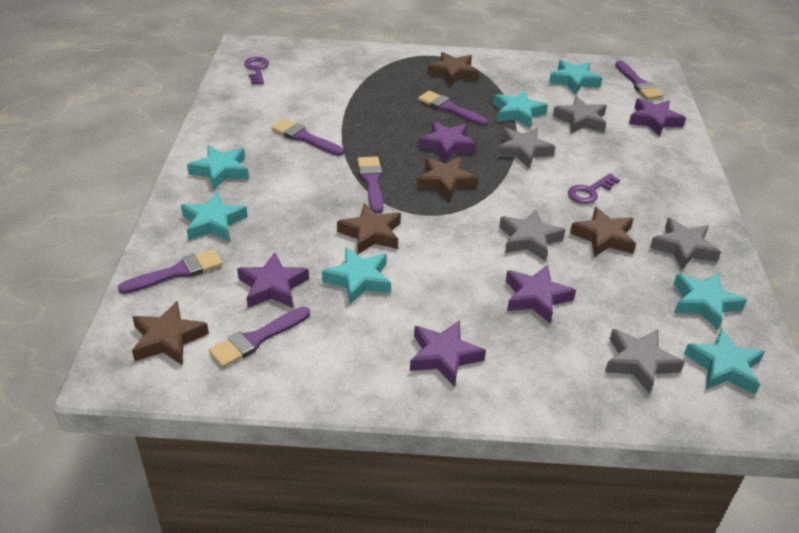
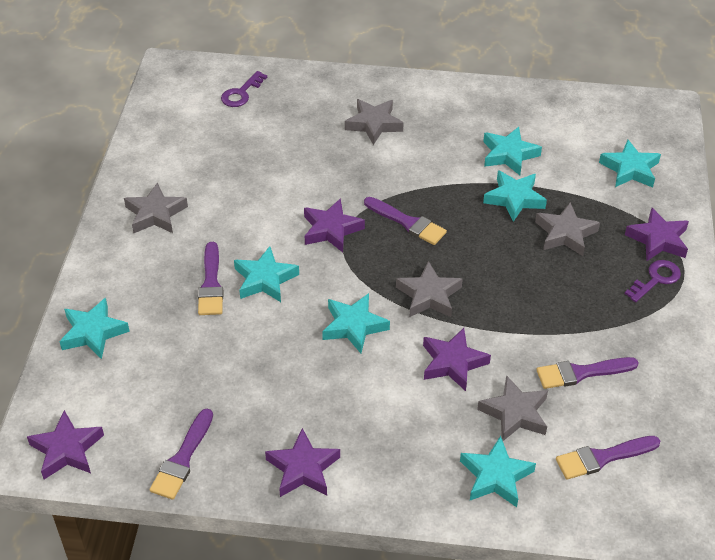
brown star: [132,301,209,365] [337,203,401,255] [416,157,478,201] [427,52,479,86] [570,207,636,257] = 5 -> none = 0
purple brush: [118,249,223,294] [209,307,310,367] [271,119,344,156] [358,157,384,214] [418,91,488,126] [615,61,663,100] = 6 -> [150,409,213,499] [198,242,223,315] [364,197,447,245] [536,357,638,389] [556,436,660,479] = 5

